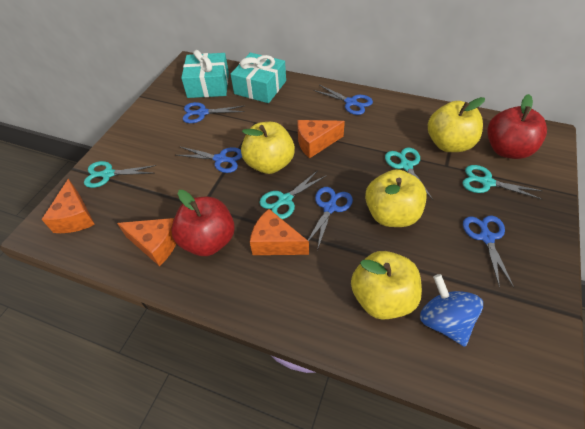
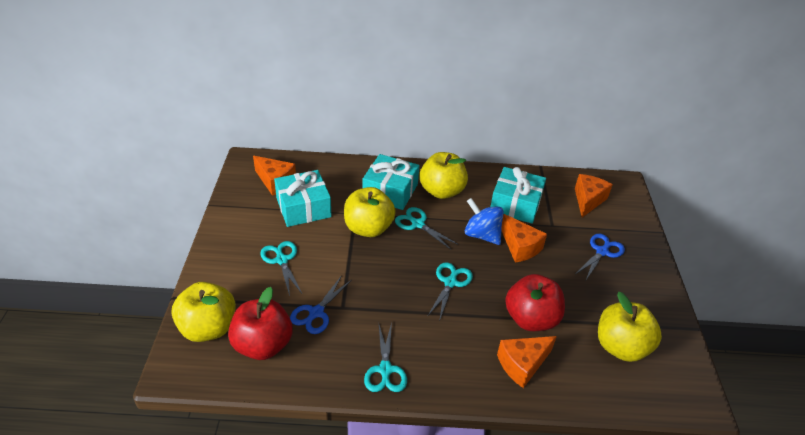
blue scissors: [176,147,242,173] [183,102,245,123] [308,187,353,250] [313,85,373,115] [463,216,514,288] = 5 -> [290,275,352,334] [576,234,625,280] = 2
turquoise gift: [181,50,229,98] [230,52,286,103] = 2 -> [274,170,331,227] [362,154,419,210] [490,167,546,224] = 3

